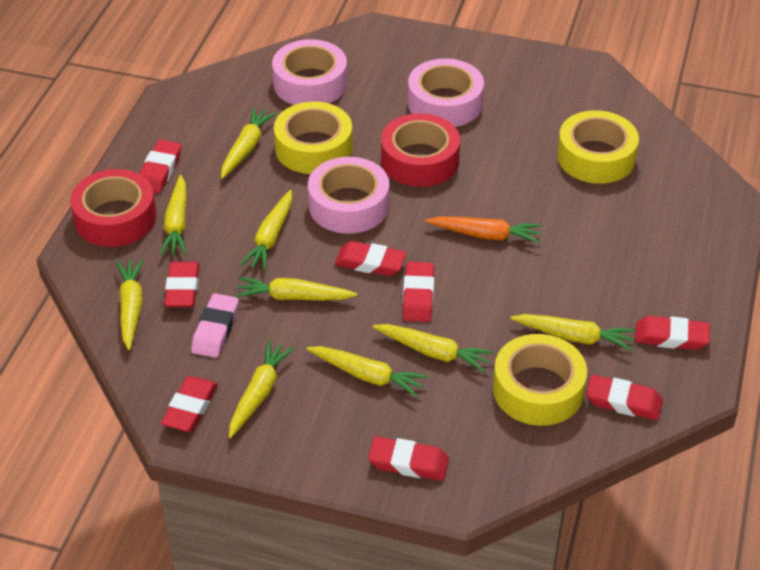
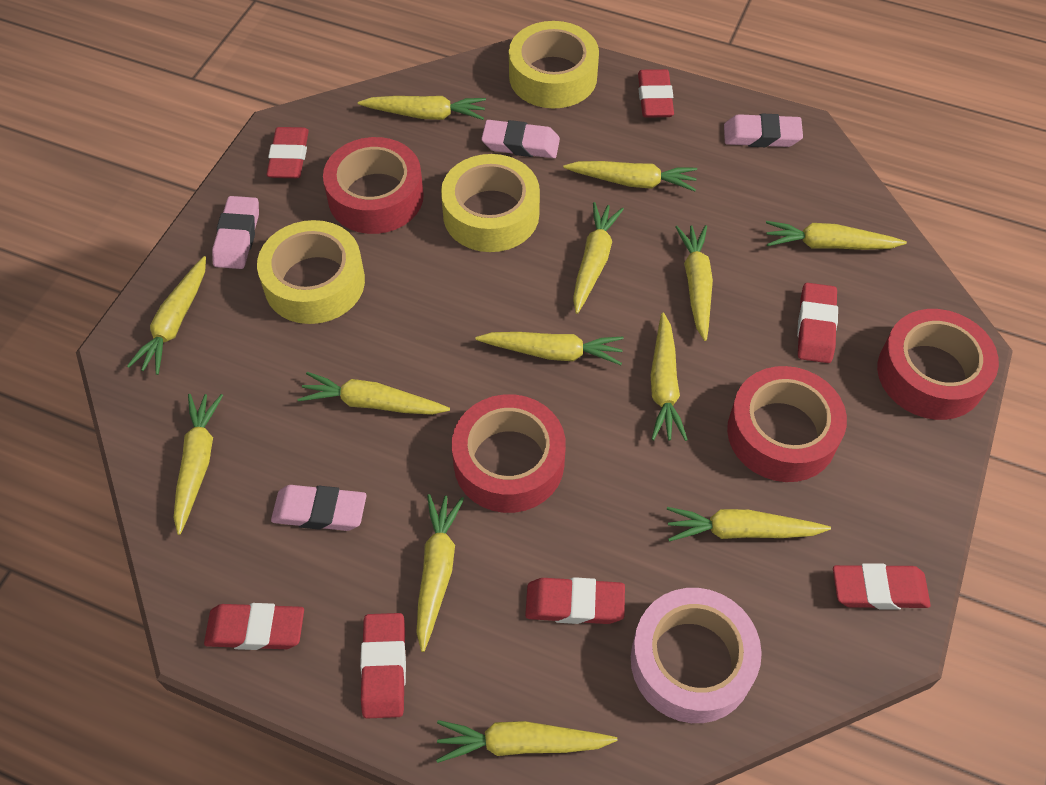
orange carrot: [425,217,542,243] = 1 -> none = 0
pink eraser: [191,293,239,358] = 1 -> [212,196,259,269] [271,485,366,531] [481,120,560,158] [724,113,803,147] = 4
pink tape: [272,39,347,105] [308,157,389,234] [408,58,484,127] = 3 -> [631,588,762,723] = 1
red eraser: [139,140,181,194] [161,376,218,432] [164,262,200,307] [335,241,406,276] [368,436,449,481] [403,262,434,322] [586,375,663,420] [635,316,710,350] = 8 -> [204,603,304,650] [267,127,309,178] [360,613,406,719] [525,577,625,624] [638,69,674,118] [797,283,838,363] [833,563,931,610] = 7
red tape: [70,169,157,247] [381,113,460,187] = 2 -> [323,137,424,234] [452,394,566,513] [727,366,847,482] [877,309,999,420] = 4
yellow carrot: [116,259,143,350] [159,175,187,256] [221,107,276,179] [229,340,295,438] [236,277,357,301] [240,190,292,271] [307,346,428,397] [373,324,494,373] [510,314,635,351] = 9 -> [127,256,206,375] [174,394,223,535] [298,372,450,415] [358,96,486,120] [416,494,464,652] [436,720,618,763] [476,332,624,365] [563,161,697,191] [573,202,624,314] [650,313,688,441] [667,507,831,542] [676,225,713,341] [766,221,907,250] = 13

